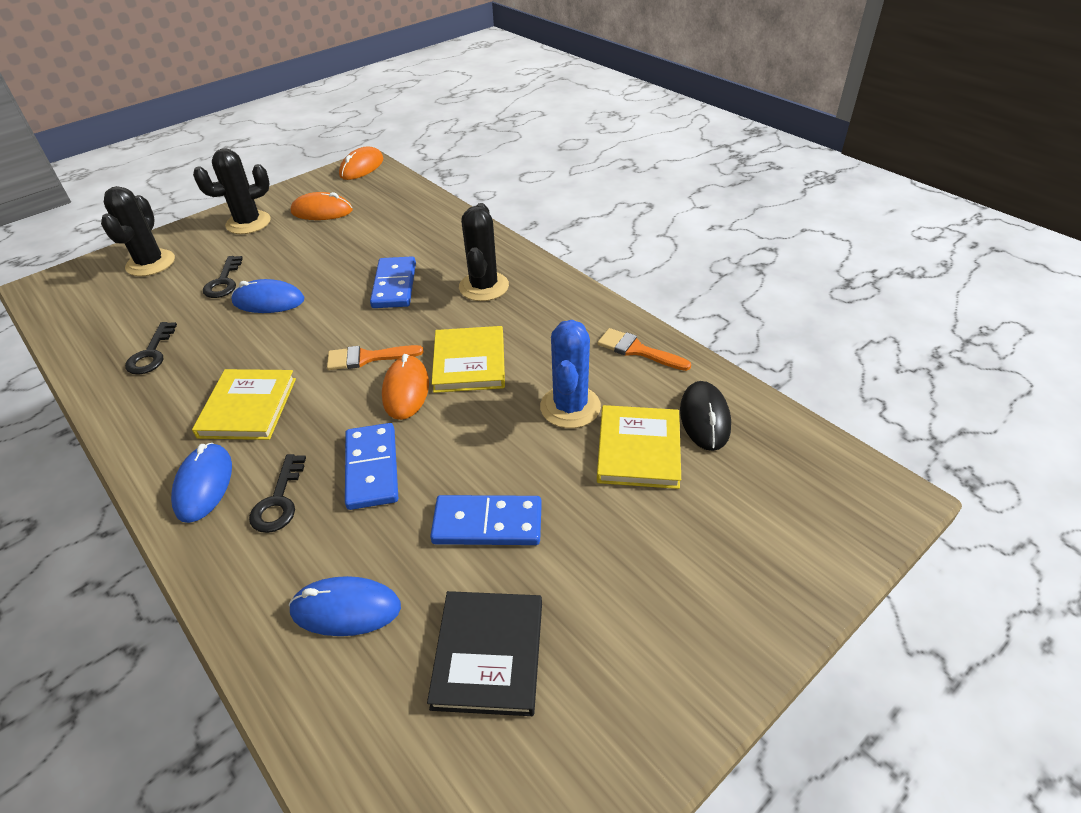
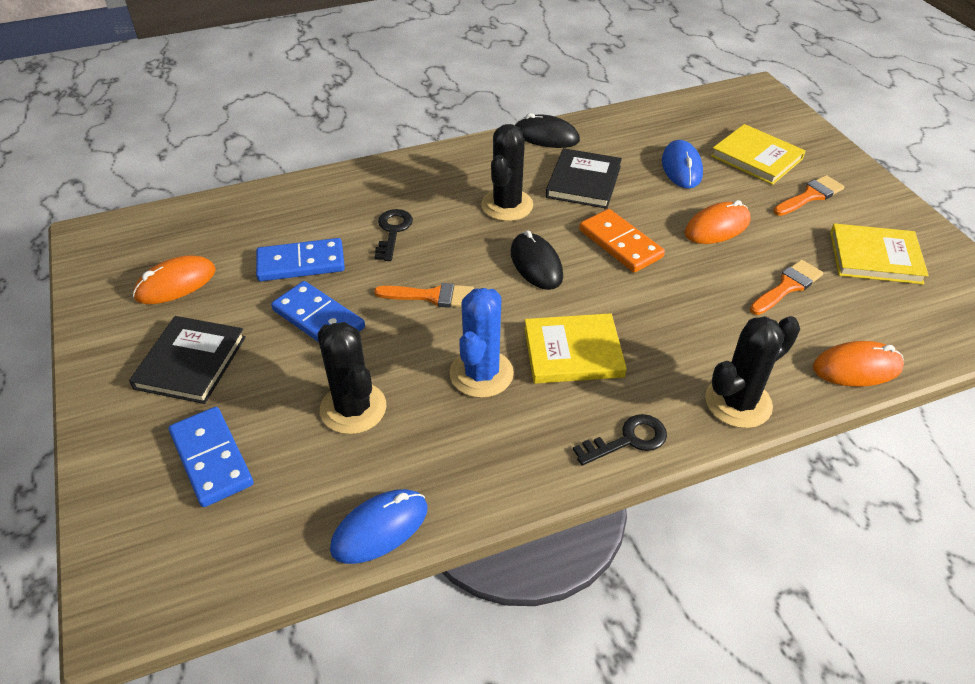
black book: [427,591,542,716] = 1 -> [129,316,246,404] [546,148,622,209] = 2
black key: [125,322,177,375] [203,256,243,298] [249,454,306,533] = 3 -> [375,209,413,261] [573,414,667,466] = 2
black mouse: [680,381,731,451] = 1 -> [511,230,563,290] [515,113,580,148] = 2
blue mouse: [171,443,232,523] [231,279,304,313] [288,576,401,636] = 3 -> [330,489,428,564] [662,140,703,189] = 2
orange brush: [327,345,424,370] [597,328,691,371] = 2 -> [374,283,474,308] [750,260,823,315] [773,175,845,216] = 3
orange domino: none = 0 -> [579,209,665,273] = 1

